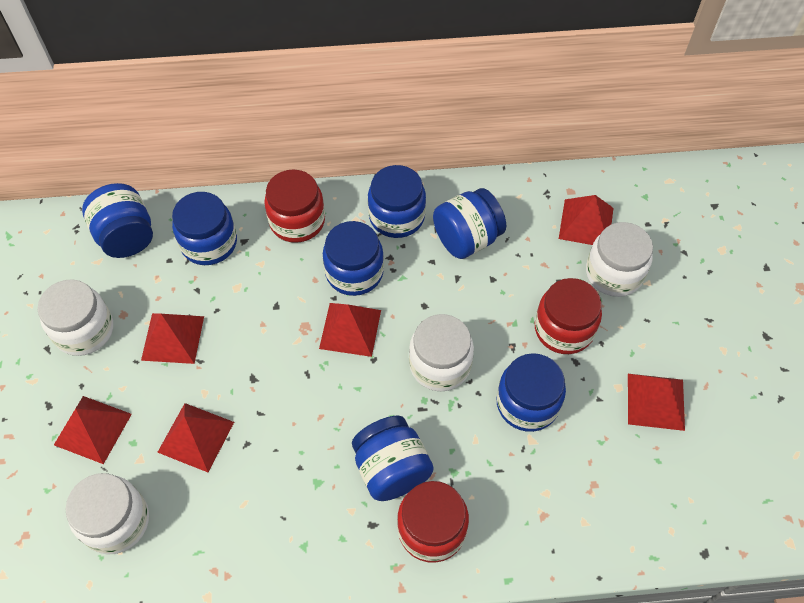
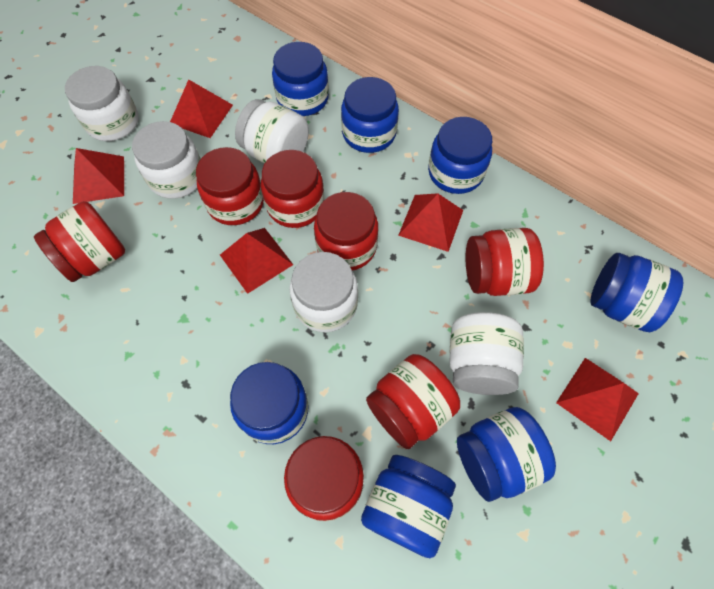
red jar: [264,169,325,243] [397,481,469,563] [535,278,602,354] = 3 -> [34,201,125,282] [196,147,264,225] [261,150,324,228] [284,436,364,521] [314,192,378,270] [366,354,460,449] [466,228,544,296] = 7
red pyramid: [54,396,132,464] [141,313,204,364] [157,403,234,472] [319,303,381,357] [559,195,614,245] [628,374,685,431] = 6 -> [73,148,124,204] [170,79,233,138] [220,228,293,294] [398,193,463,252] [556,358,639,441] = 5
white jar: [37,279,113,356] [65,473,149,555] [409,314,474,391] [586,222,653,297] = 4 -> [65,66,139,141] [132,121,201,199] [235,99,309,164] [289,252,358,332] [449,312,524,395] = 5

